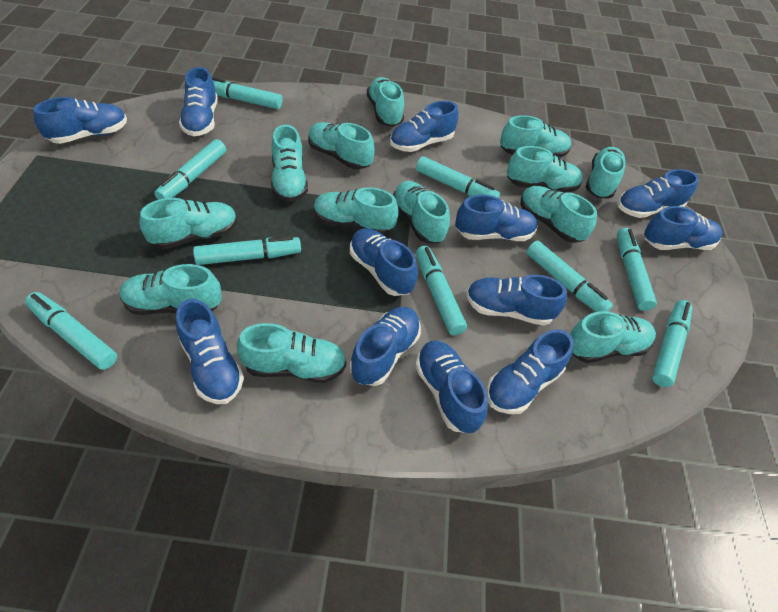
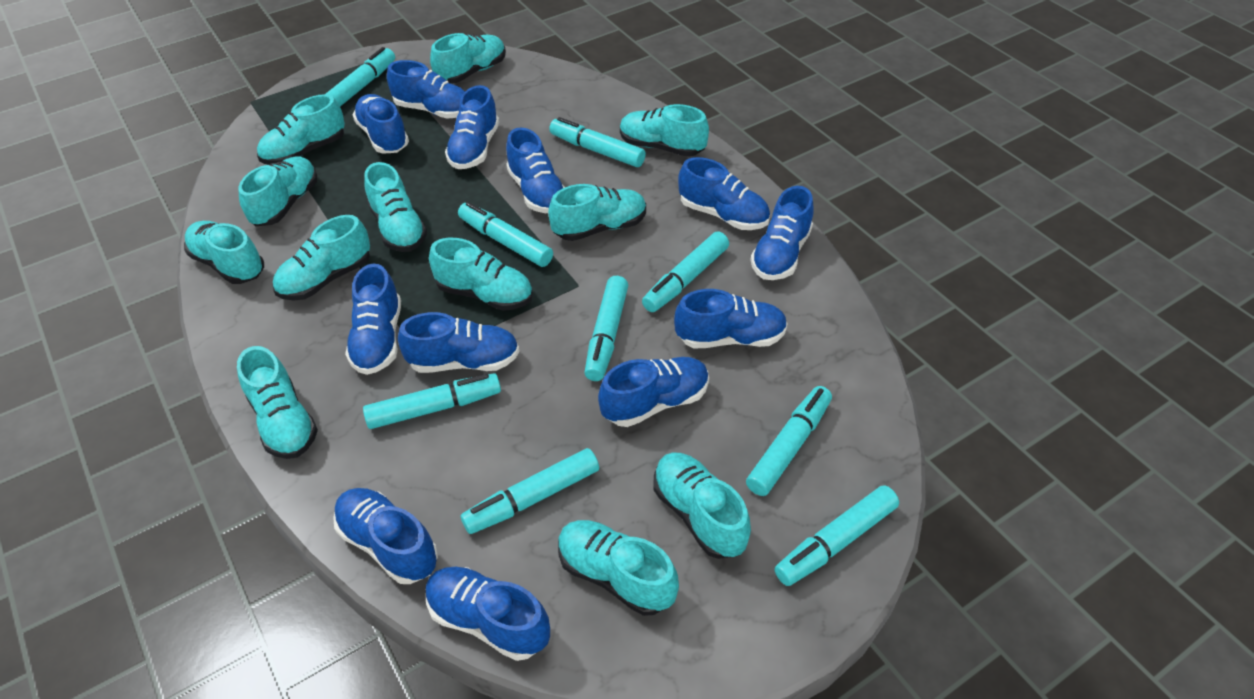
turquoise shoe: [120,264,222,315] [140,198,237,249] [237,323,346,383] [271,124,308,202] [308,122,375,170] [314,187,398,235] [367,77,404,127] [393,181,450,244] [500,115,571,158] [507,146,583,193] [520,186,597,243] [570,311,656,363] [585,147,626,199] = 13 -> [184,221,264,284] [237,346,318,459] [238,156,318,226] [257,94,345,165] [273,215,370,300] [364,162,427,252] [429,238,533,311] [430,33,506,84] [548,184,646,241] [558,520,679,616] [620,104,709,157] [653,452,751,559] = 12

